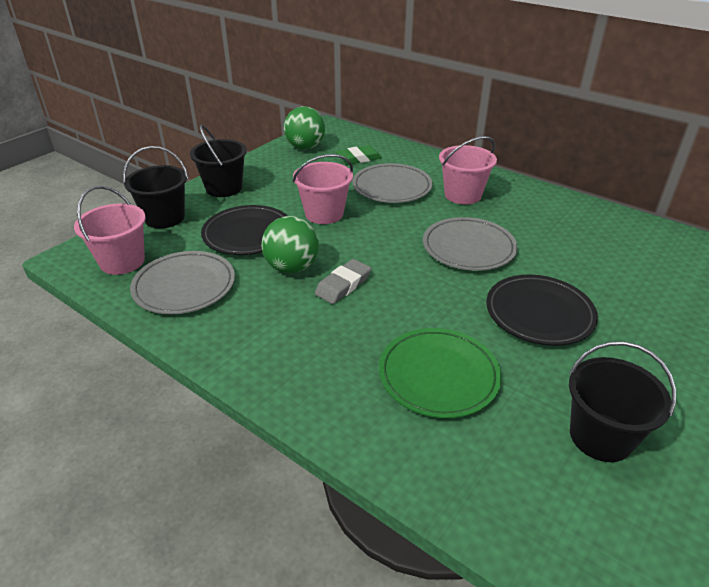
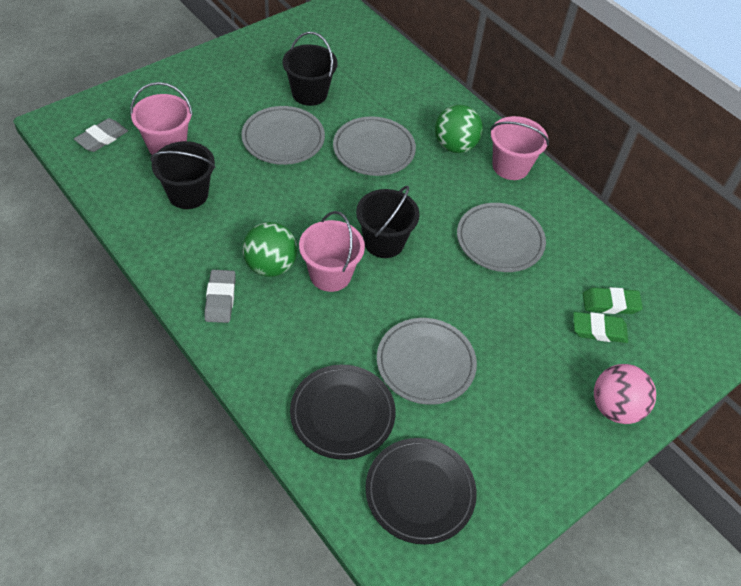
green eraser: [336,145,382,165] = 1 -> [573,312,628,343] [583,287,643,314] = 2
green plate: [379,328,502,418] = 1 -> none = 0
grey eraser: [315,259,371,304] = 1 -> [74,118,128,152] [205,270,236,323] = 2
grey plate: [130,251,235,314] [352,163,433,203] [423,217,518,271] = 3 -> [241,106,325,165] [333,116,416,176] [377,318,477,405] [457,203,546,272] = 4
pink ball: none = 0 -> [594,364,656,424] = 1

